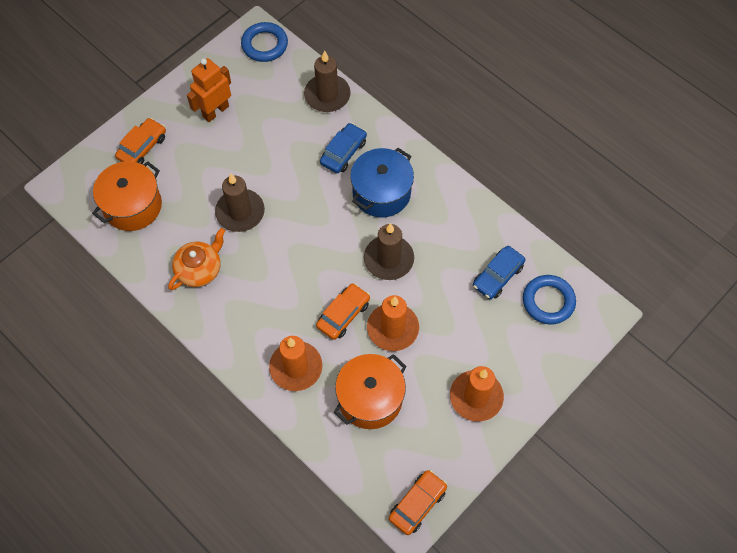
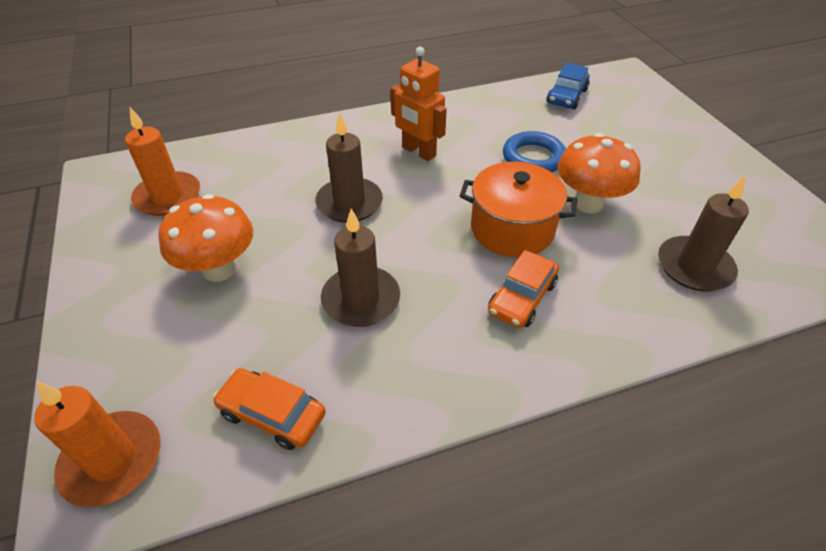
blue car: [320,123,367,173] [473,246,525,299] = 2 -> [546,63,590,109] = 1
blue pot: [350,148,414,218] = 1 -> none = 0
blue ring: [241,22,288,62] [523,275,576,325] = 2 -> [503,131,566,172] = 1
orange candle: [269,336,323,391] [367,295,419,351] [450,366,504,422] = 3 -> [34,381,161,507] [125,107,200,216] = 2
orange car: [115,118,166,164] [316,283,370,340] [389,470,447,535] = 3 -> [213,368,326,450] [488,250,559,328] = 2
orange mushroom: none = 0 -> [158,194,253,282] [557,133,641,213] = 2
orange pot: [92,161,162,231] [334,354,407,429] = 2 -> [460,162,577,257] = 1
orange teapot: [168,228,225,290] = 1 -> none = 0

